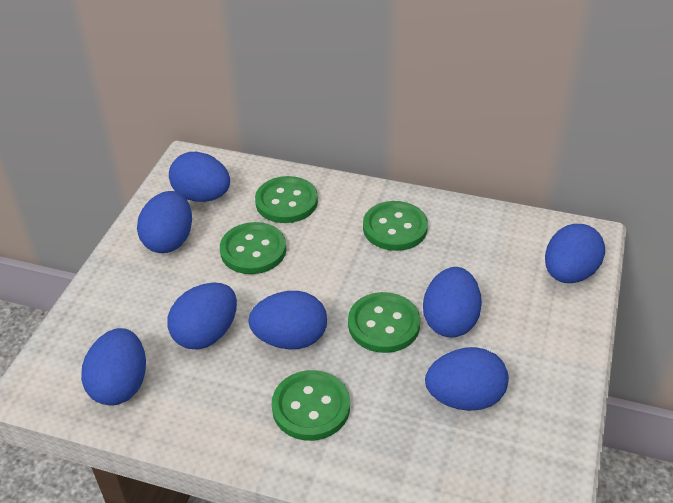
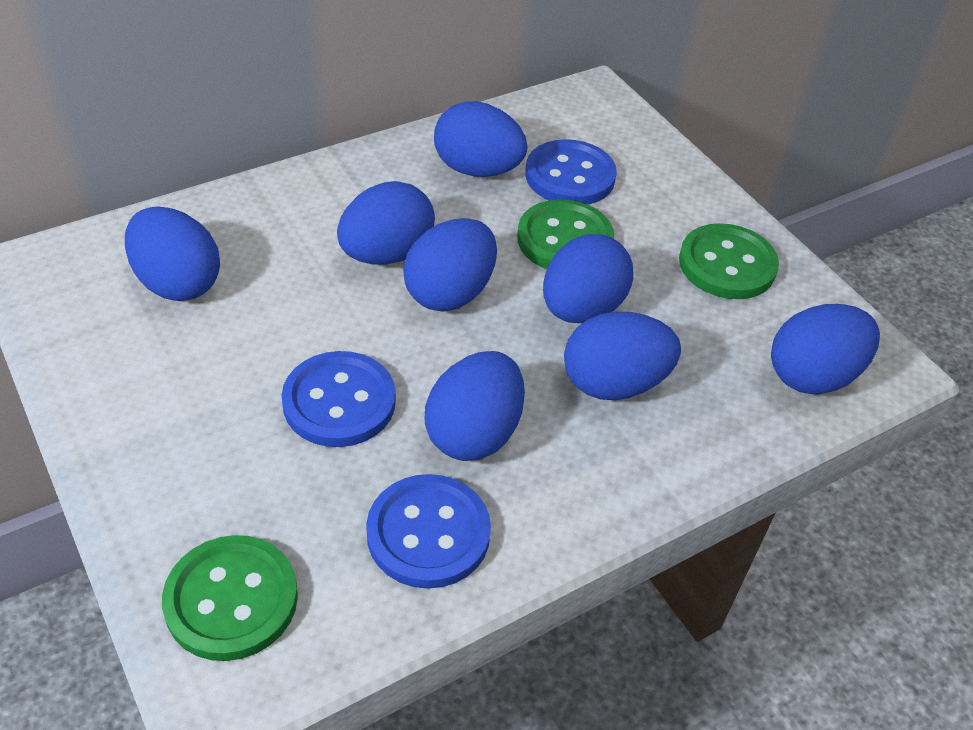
blue button: none = 0 -> [282,351,396,447] [366,474,491,589] [525,139,617,205] = 3
green button: [220,222,286,274] [255,176,318,223] [271,370,350,441] [348,292,420,353] [363,201,428,251] = 5 -> [162,535,298,661] [517,199,614,269] [679,223,779,299] = 3

